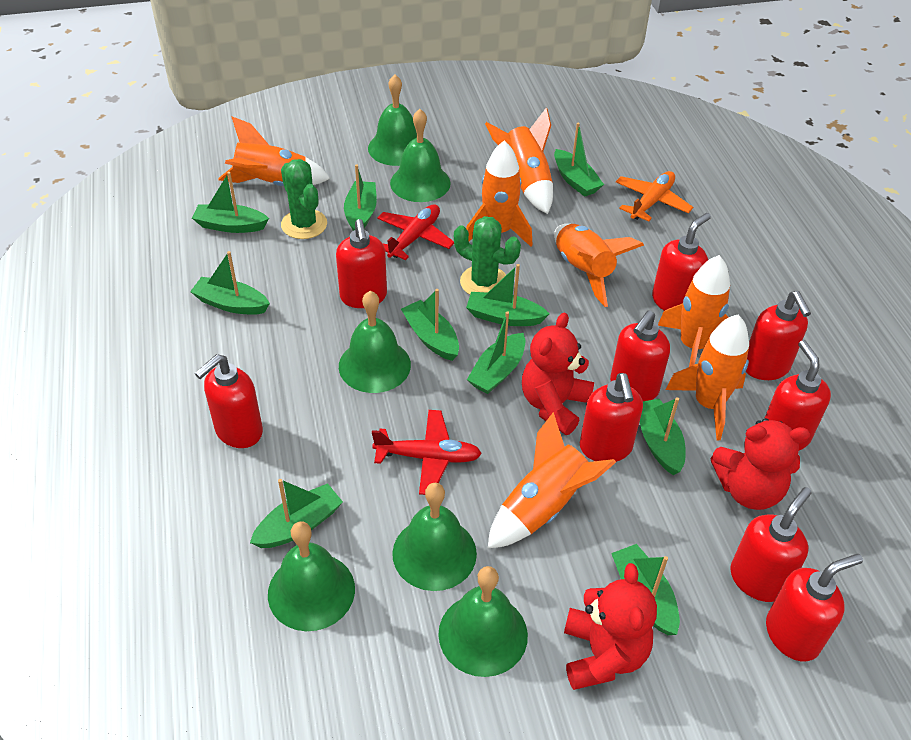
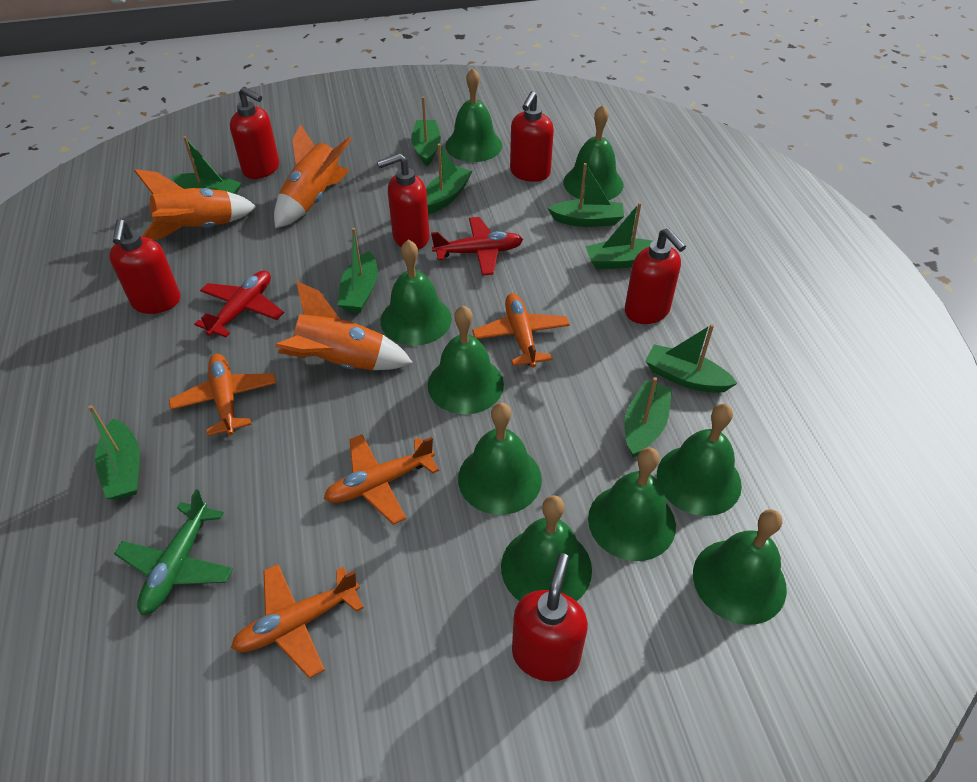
green bell: [268,521,355,631] [339,291,411,393] [368,75,417,166] [390,109,451,202] [392,483,477,591] [438,566,528,677] = 6 -> [381,240,452,346] [428,305,504,414] [445,68,503,162] [458,402,542,515] [501,495,592,601] [563,105,624,200] [588,447,676,561] [657,404,742,516] [693,509,787,625] = 9
green boat: [190,251,270,315] [192,172,269,233] [250,479,343,548] [344,165,377,231] [401,289,459,361] [466,264,549,326] [467,311,525,394] [554,123,604,197] [611,544,680,635] [640,397,686,475] = 10 -> [88,405,140,500] [171,136,241,194] [338,228,378,313] [411,96,441,166] [426,144,473,214] [548,163,624,227] [585,202,653,269] [624,377,672,457] [645,324,738,393] = 9
green cactus: [281,159,327,239] [454,216,521,295] = 2 -> none = 0
green plane: none = 0 -> [114,489,233,615] = 1
orange plane: [616,171,693,222] = 1 -> [169,354,276,436] [231,564,364,679] [324,434,439,524] [472,293,570,368] = 4
orange rocket: [218,116,331,186] [466,140,533,247] [485,108,553,214] [487,412,616,549] [554,224,644,307] [658,255,730,367] [666,315,749,440] = 7 -> [134,169,256,240] [274,124,352,228] [275,281,413,370] = 3
red soap dispenser: [195,354,263,448] [336,219,387,308] [580,373,643,462] [610,310,670,401] [652,213,711,311] [730,487,812,602] [746,291,811,380] [764,340,831,451] [766,554,863,661] = 9 -> [109,219,180,314] [230,87,279,179] [377,153,430,250] [510,91,554,182] [512,553,588,681] [625,228,686,324] = 6
red teddy bear: [522,312,594,435] [564,563,657,690] [710,418,810,510] = 3 -> none = 0

